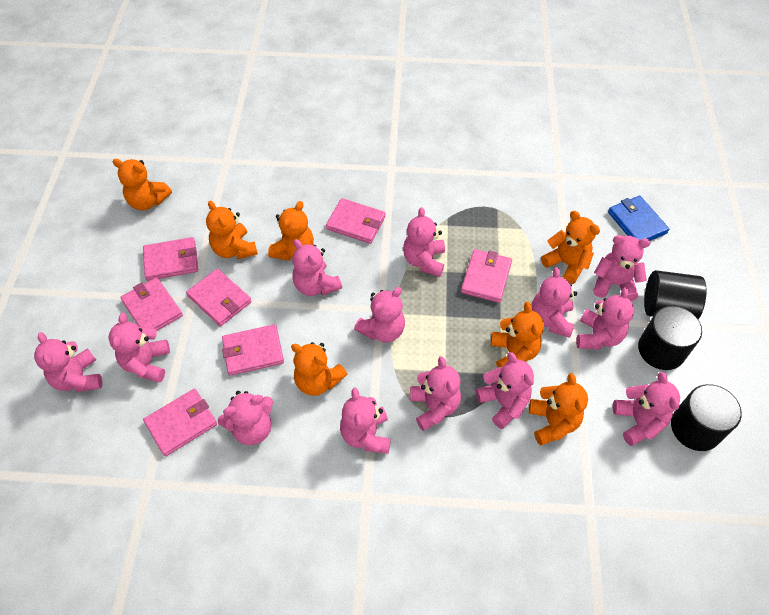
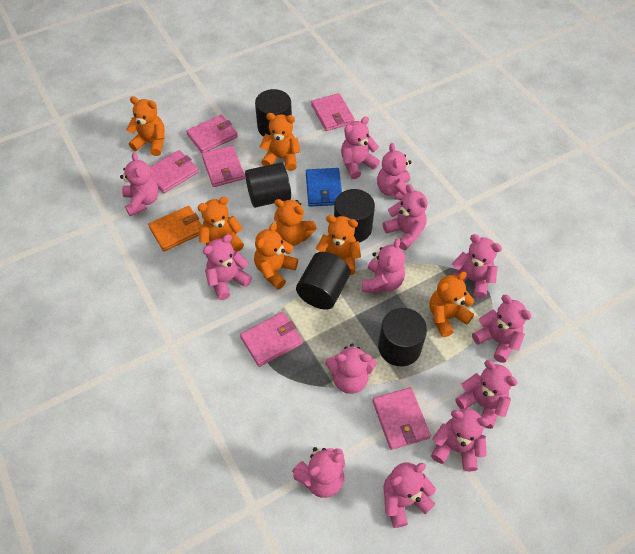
black cylinder: [638,306,702,370] [644,270,706,319] [671,384,742,451] = 3 -> [245,162,291,208] [255,89,292,137] [296,252,350,310] [334,189,375,243] [378,308,427,366] = 5
orange wallet: none = 0 -> [148,206,202,251] = 1
pink wallet: [120,277,183,331] [143,237,198,281] [143,389,217,456] [186,268,252,326] [222,324,284,376] [326,198,386,244] [461,249,512,303] = 7 -> [149,150,199,193] [186,115,238,153] [202,145,245,187] [240,312,303,367] [311,93,355,131] [372,387,431,450] = 6

